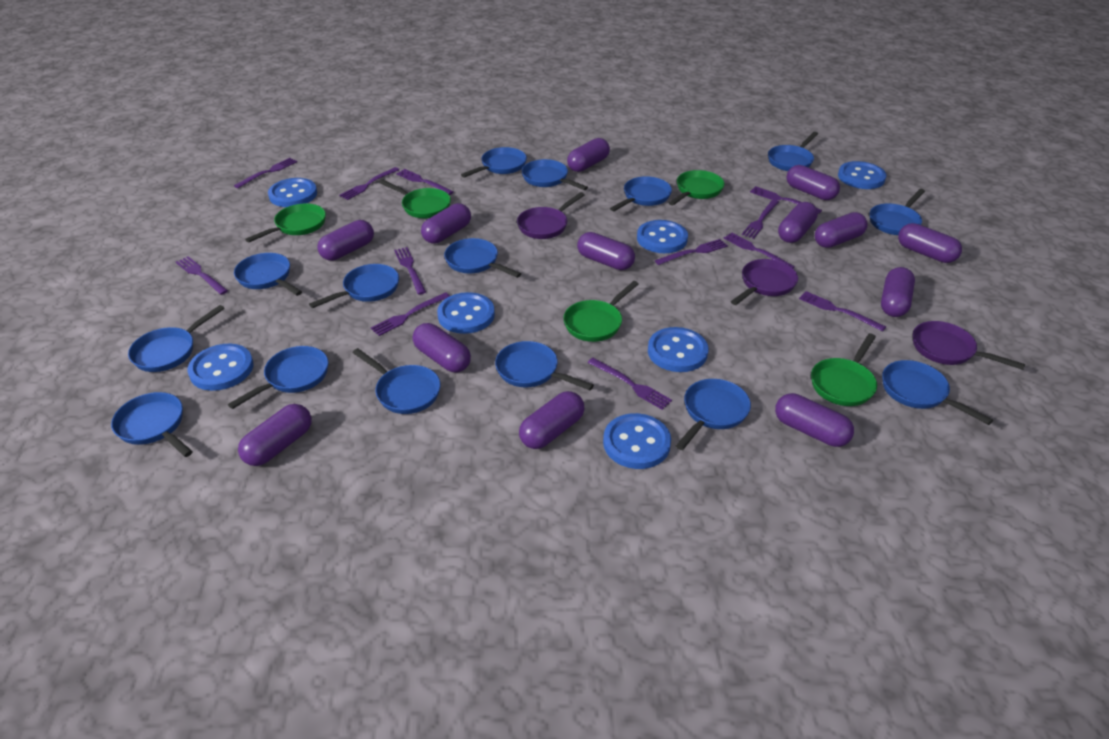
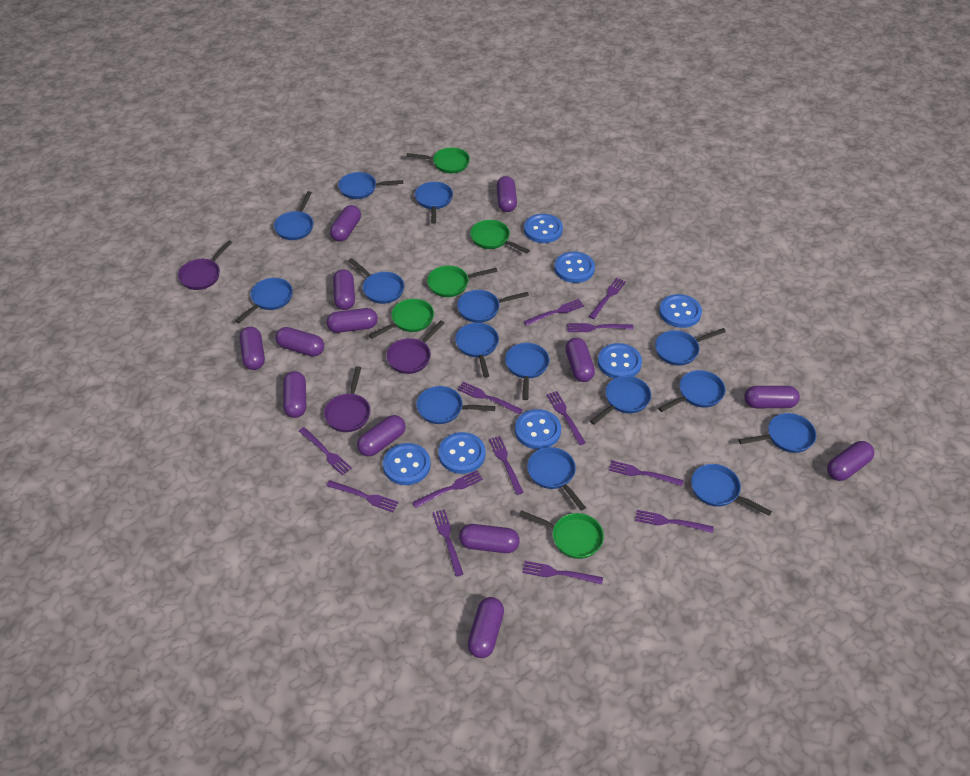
purple fork: [176,256,228,295] [234,158,297,188] [339,167,399,200] [371,292,450,336] [394,247,426,295] [396,169,454,195] [588,358,672,410] [655,239,728,265] [724,233,795,269] [742,199,779,239] [750,186,822,214] [799,291,886,332] = 12 -> [299,427,352,475] [327,480,399,512] [412,470,483,508] [432,509,463,576] [457,382,523,415] [489,436,524,495] [522,561,603,584] [524,299,584,326] [547,391,586,445] [567,323,634,332] [589,278,626,319] [609,460,684,486] [635,510,714,533] = 13

